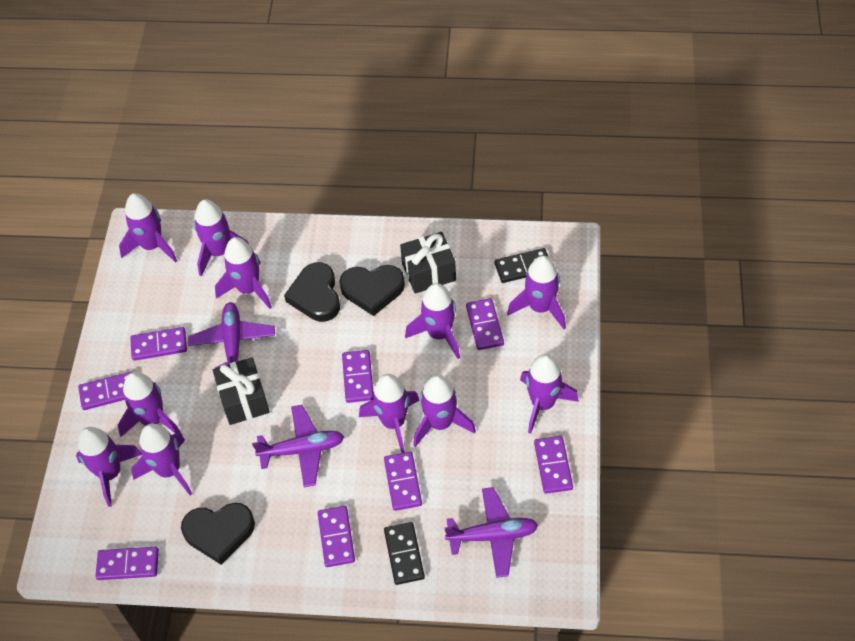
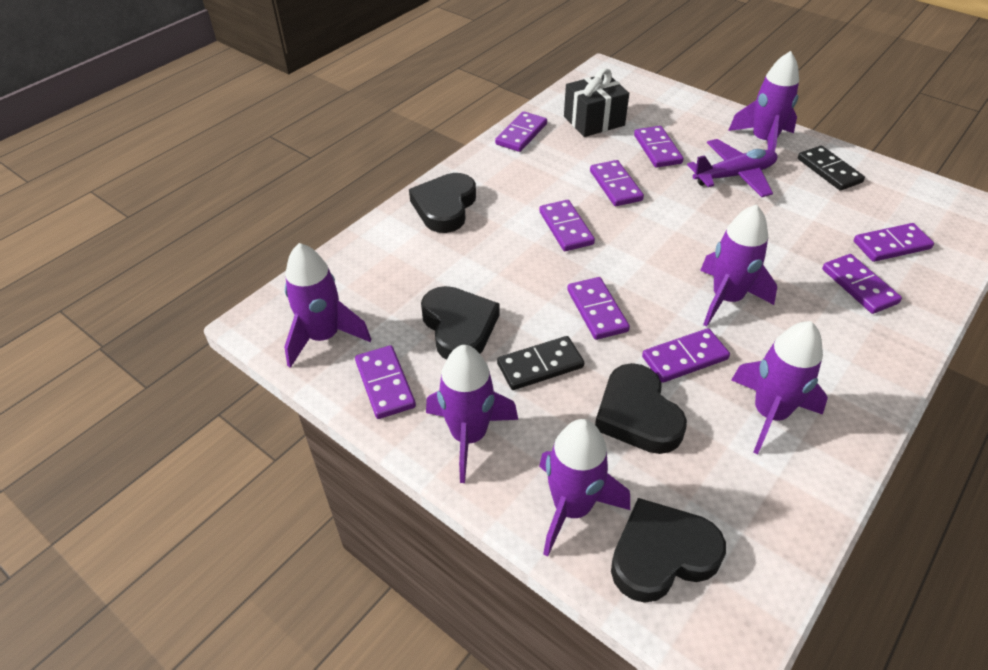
black gift: [213,357,270,425] [400,232,456,294] = 2 -> [564,68,629,137] = 1
black heart: [181,503,255,565] [284,262,340,322] [339,265,405,316] = 3 -> [409,173,476,233] [421,286,499,360] [595,363,687,454] [611,498,726,603] = 4
purple domino: [78,371,132,410] [95,547,159,580] [130,327,187,361] [318,506,355,567] [342,350,374,403] [384,452,422,511] [466,298,504,350] [534,436,573,494] = 8 -> [355,345,416,419] [495,111,547,152] [539,200,595,251] [567,277,630,340] [590,160,644,206] [634,126,684,168] [642,328,730,383] [822,254,902,314] [854,223,934,262] = 9
purple plane: [188,302,275,368] [252,405,344,487] [445,487,538,578] = 3 -> [687,139,777,197] = 1
purple rocket: [76,427,142,507] [118,372,182,437] [119,193,177,262] [131,424,192,495] [194,199,249,276] [215,237,272,309] [359,374,420,453] [405,283,460,359] [413,375,476,447] [507,256,566,329] [520,354,579,434] = 11 -> [284,243,371,368] [426,345,518,483] [539,419,630,556] [700,204,777,327] [728,51,799,151] [731,321,828,454] = 6

